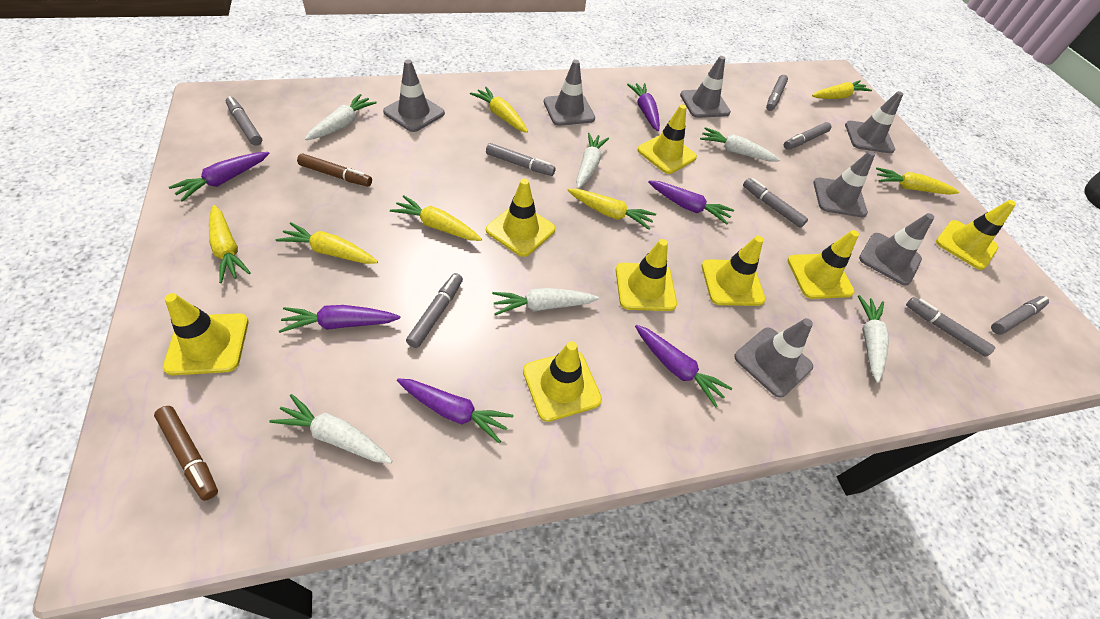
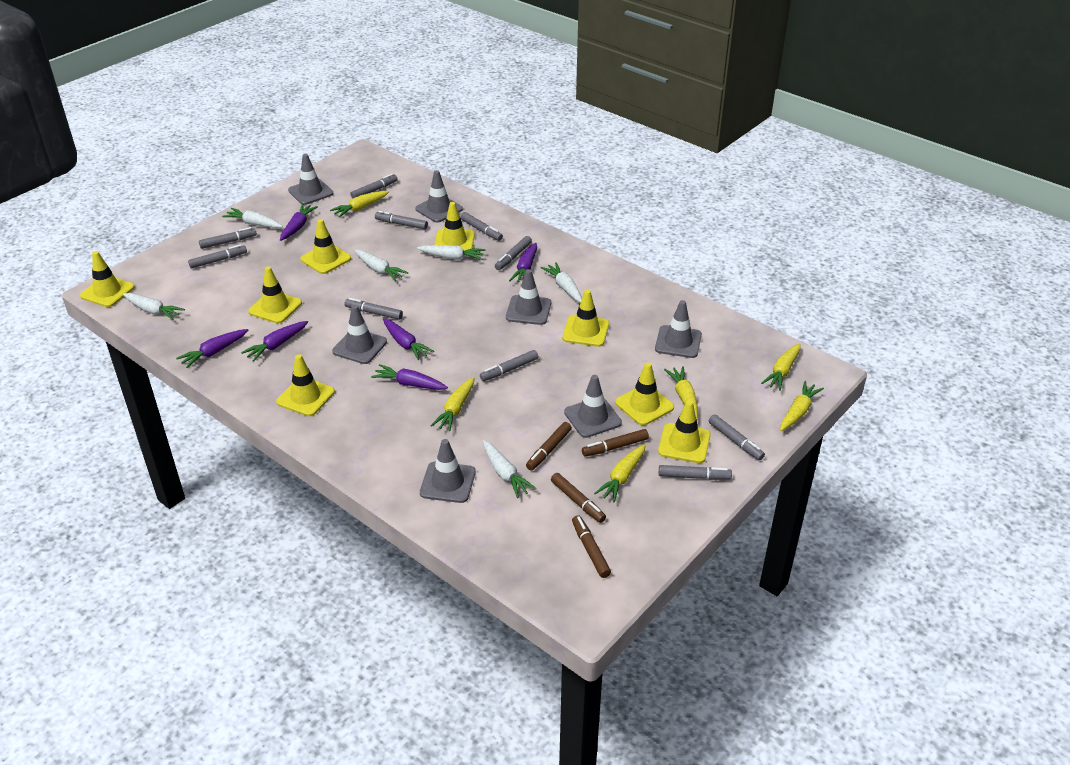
brown marker: [154,406,218,501] [297,154,372,187] = 2 -> [526,422,572,470] [551,473,606,523] [572,515,611,578] [582,429,649,457] = 4
grey marker: [226,96,262,146] [406,273,463,348] [486,143,556,176] [743,178,808,228] [766,75,788,111] [784,122,831,150] [906,297,995,357] [991,296,1049,334] = 8 -> [188,244,247,268] [199,227,257,249] [344,298,403,320] [350,174,398,199] [375,211,428,229] [460,212,503,241] [480,350,538,381] [495,236,532,270] [659,465,732,480] [709,414,765,460] = 10
yellow carrot: [209,205,251,283] [276,222,378,264] [390,195,482,241] [470,87,528,133] [567,189,656,230] [812,80,872,99] [876,167,959,195] = 7 -> [330,191,389,218] [430,377,474,431] [594,444,646,502] [664,366,698,421] [761,343,801,391] [780,381,824,431] = 6

